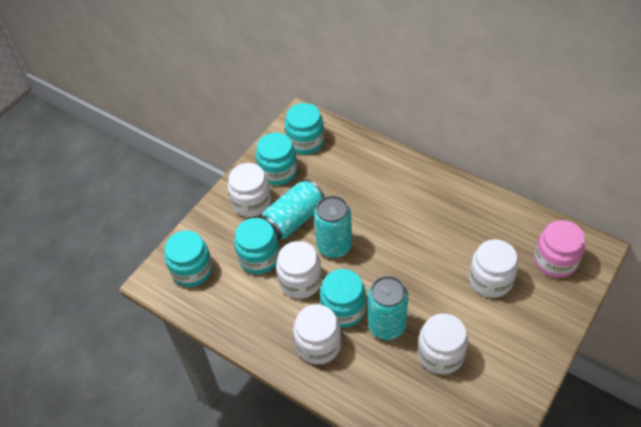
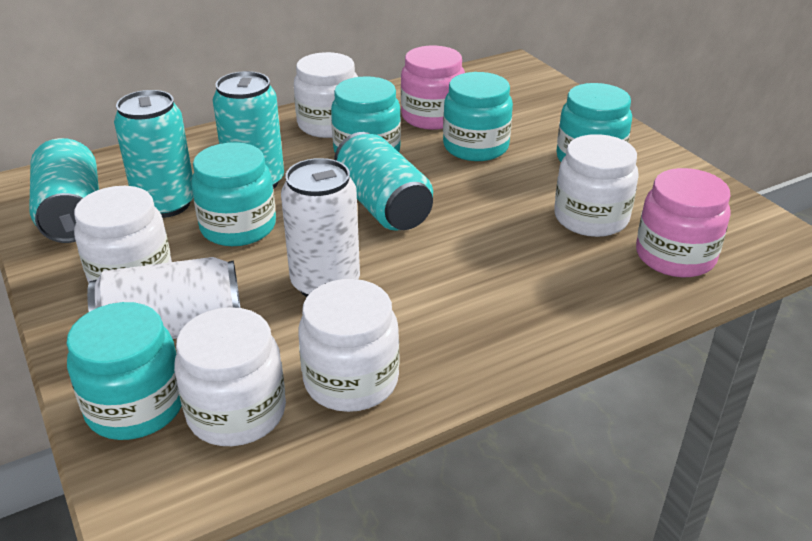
pink jar: [534,220,585,278] = 1 -> [401,46,465,130] [636,168,731,277] = 2
turquoise can: [261,179,325,240] [314,196,352,258] [368,276,408,340] = 3 -> [29,138,99,243] [114,90,193,218] [213,71,284,189] [334,132,433,231] = 4
white can: none = 0 -> [87,257,241,339] [281,158,360,297] = 2

